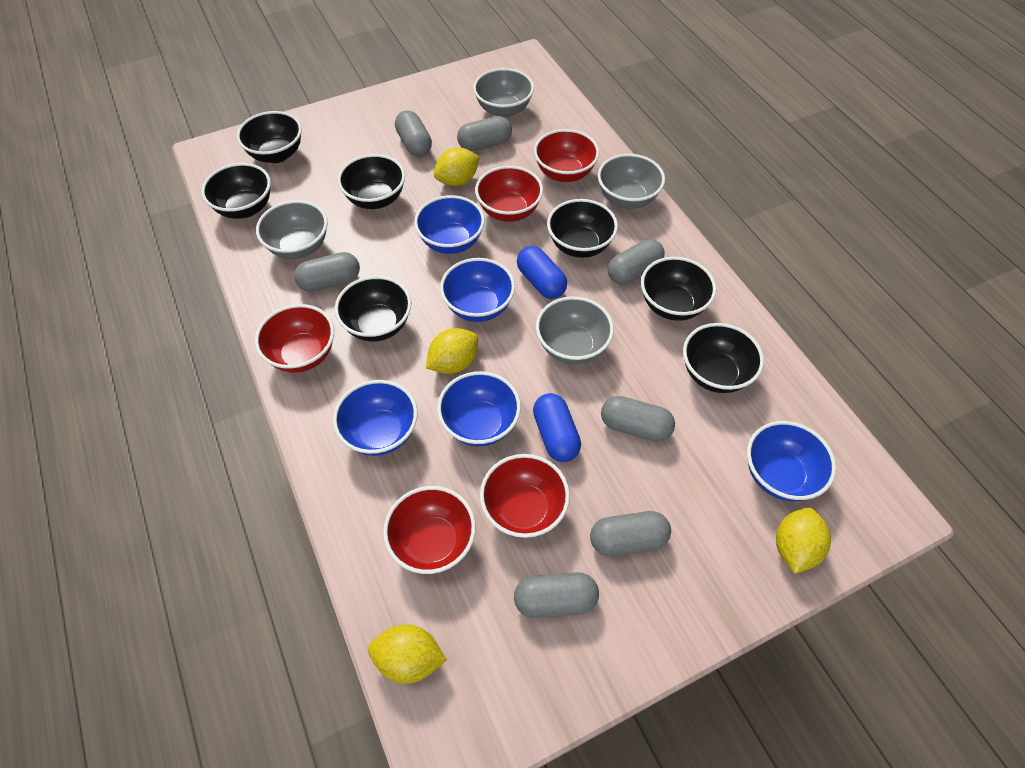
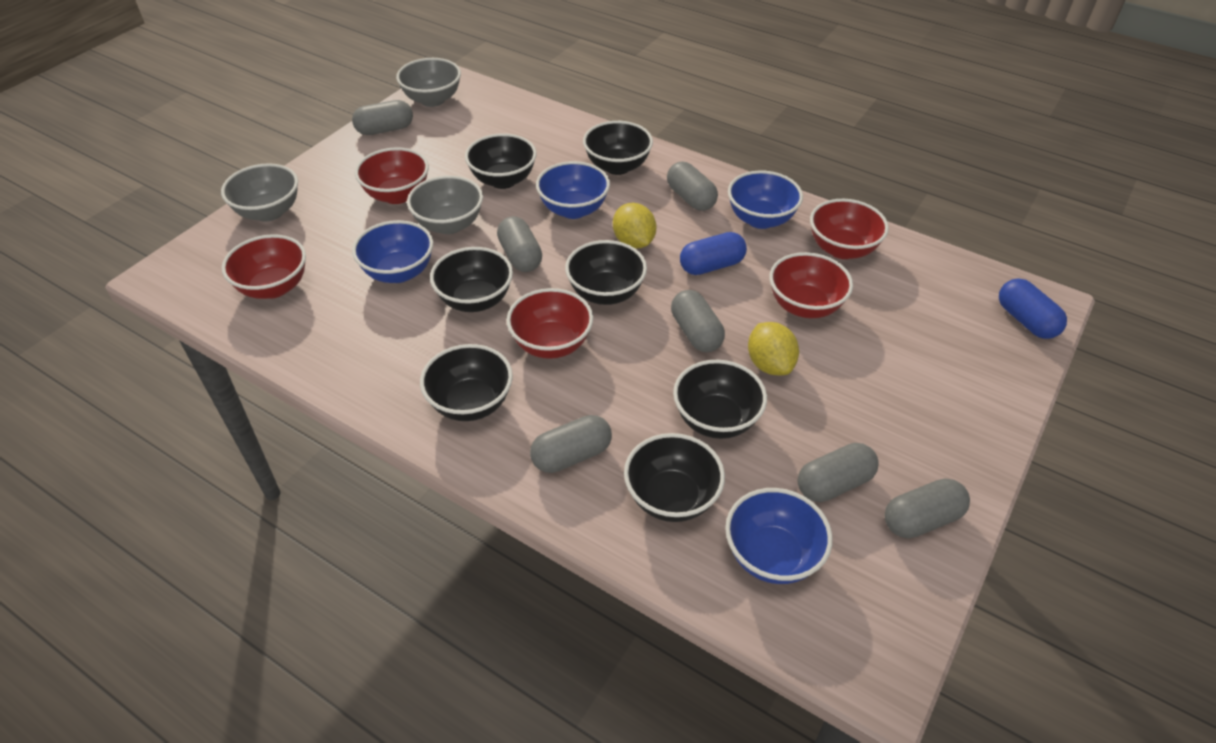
blue bowl: [333,380,418,456] [414,195,485,254] [437,371,521,446] [440,258,515,322] [747,421,836,501] = 5 -> [352,220,433,283] [536,161,610,219] [725,488,833,584] [728,170,803,229] = 4
grey bowl: [256,200,328,259] [473,68,534,118] [536,296,614,364] [598,154,665,209] = 4 -> [221,163,298,222] [396,58,461,107] [407,175,483,234] = 3
yellow lemon: [368,624,447,684] [426,328,478,374] [434,147,480,186] [776,508,831,574] = 4 -> [613,203,656,249] [748,322,799,375] = 2

